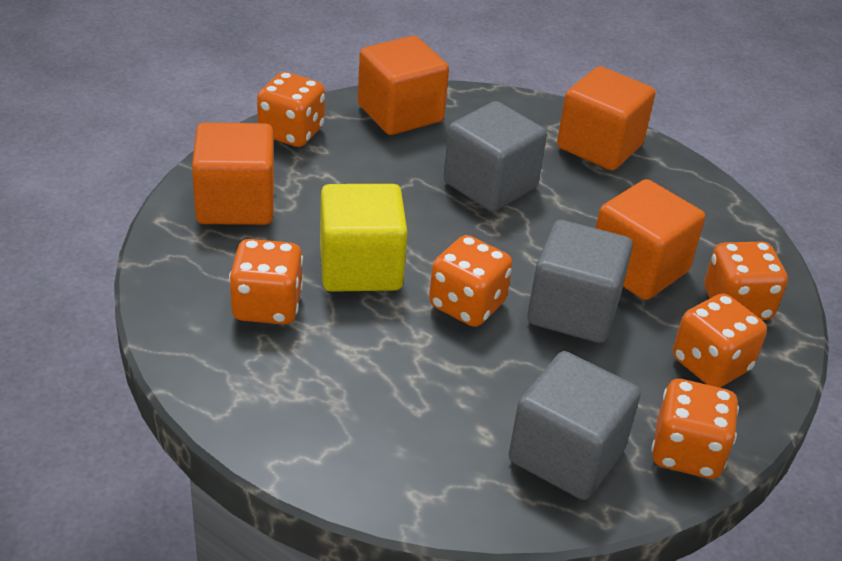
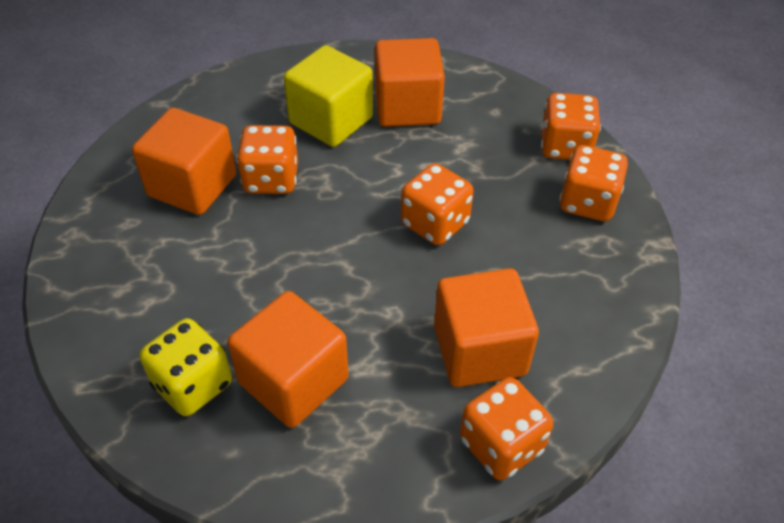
grey cube: [443,101,547,212] [509,351,641,500] [527,220,633,343] = 3 -> none = 0
orange dice: [229,239,303,325] [257,72,325,147] [429,235,512,327] [651,379,739,479] [673,293,767,388] [705,241,788,320] = 6 -> [236,125,298,194] [401,163,474,245] [460,377,553,480] [541,93,601,160] [559,145,628,221] = 5
yellow dice: none = 0 -> [140,318,232,416] = 1

